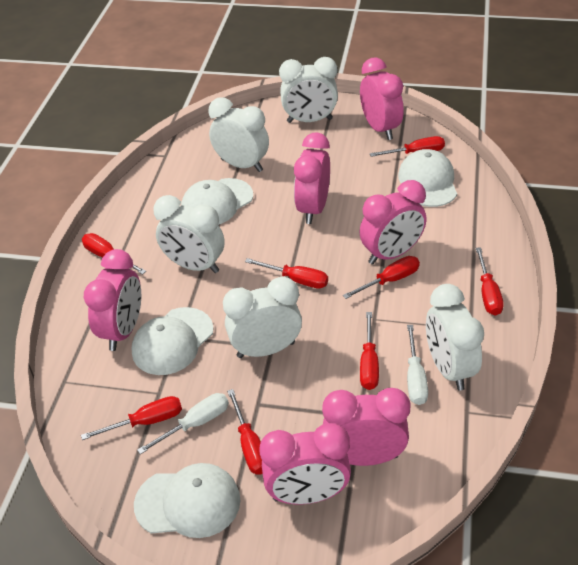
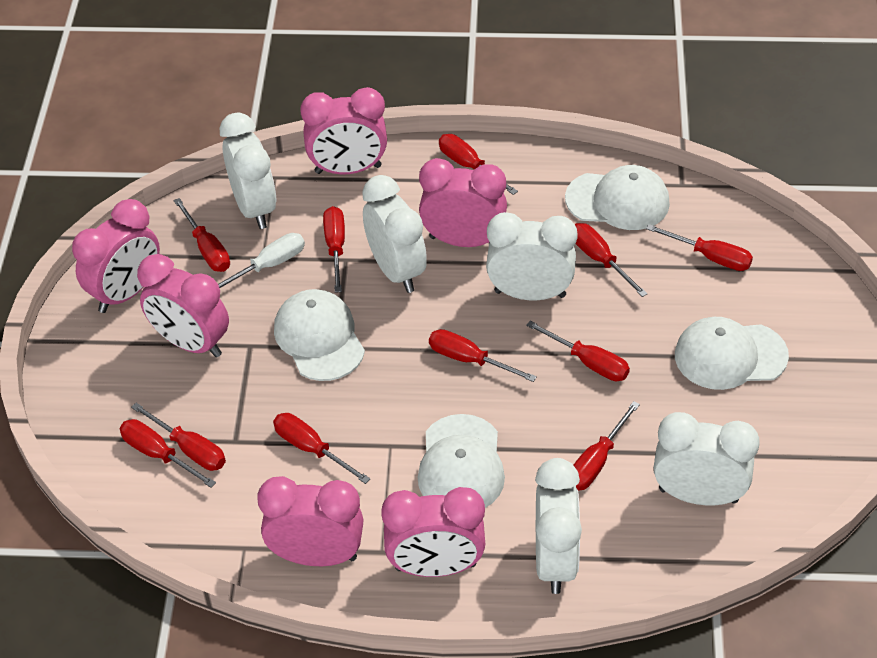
red screwdriver: [81,396,182,440] [82,233,146,274] [227,389,263,474] [245,258,328,289] [343,256,420,299] [360,312,379,390] [370,136,445,157] [476,247,504,316] = 8 -> [120,419,216,488] [131,403,226,471] [174,198,230,272] [273,413,370,484] [323,206,345,293] [429,329,537,382] [439,134,518,195] [526,321,630,381] [574,401,640,491] [575,223,648,297] [646,224,753,271] = 11
white screwdriver: [137,393,229,454] [407,325,428,405] = 2 -> [218,233,305,288] = 1

